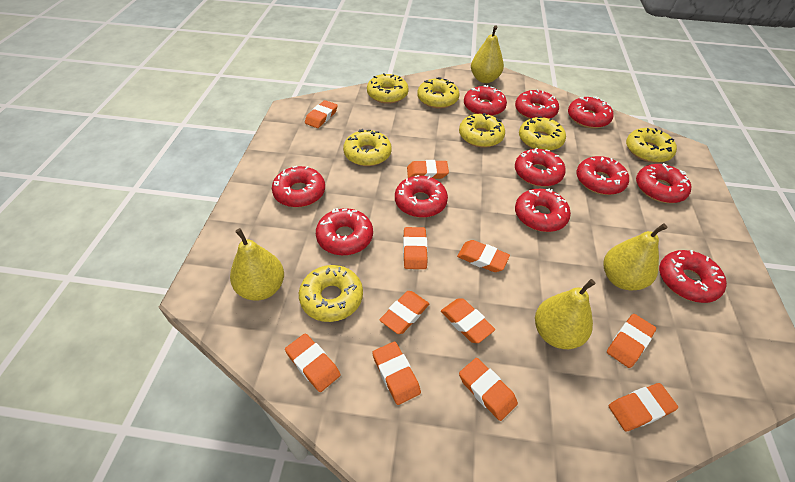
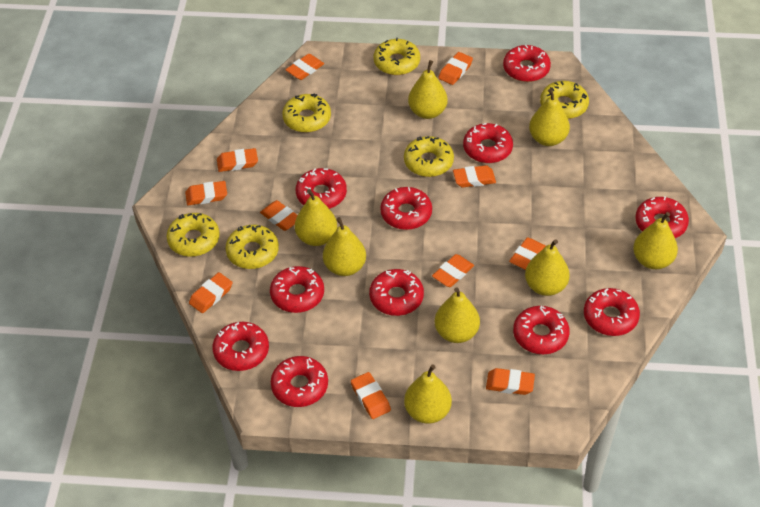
yellow donut: [299,265,363,322] [343,129,392,166] [367,73,409,104] [417,77,460,108] [459,113,505,148] [519,116,566,151] [626,128,677,163] = 7 -> [167,213,219,257] [226,225,279,269] [282,93,331,133] [374,38,420,75] [404,136,454,177] [540,81,589,119] = 6
yellow pear: [230,228,284,301] [471,25,504,83] [535,279,596,349] [604,223,667,291] = 4 -> [295,189,337,246] [323,217,366,276] [404,364,452,424] [408,60,448,119] [435,287,480,343] [525,239,570,296] [529,88,570,146] [633,212,678,269] = 8

